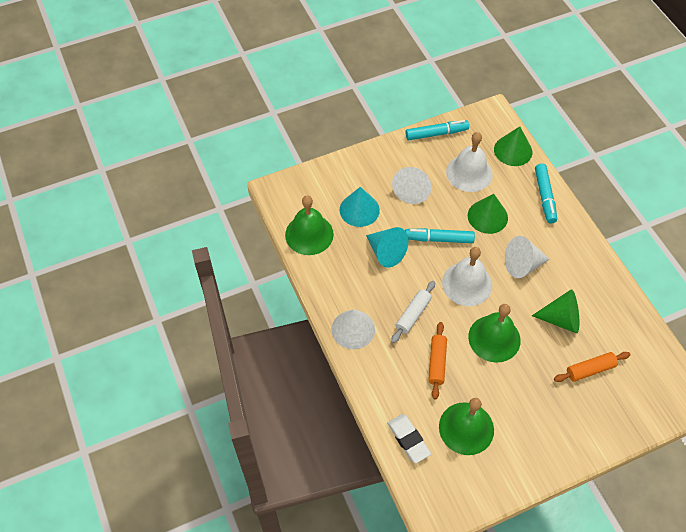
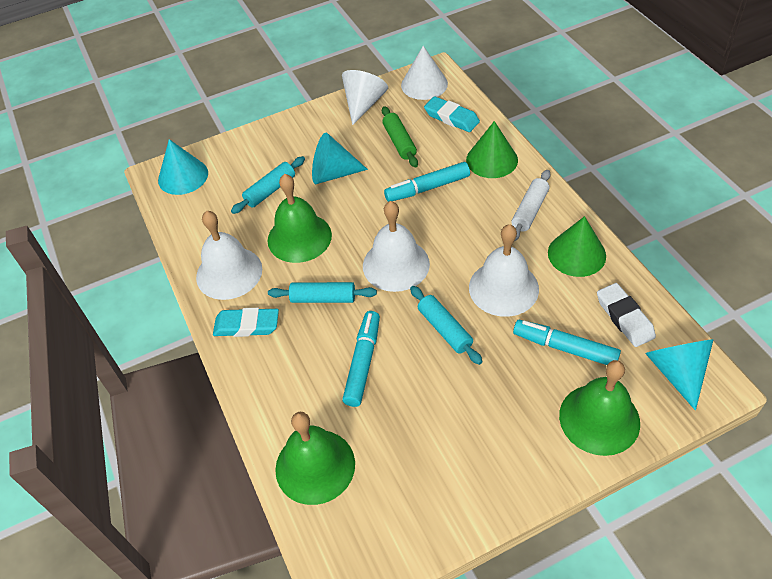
green cone: [468,194,508,234] [494,126,532,166] [532,289,579,333] = 3 -> [466,121,518,178] [548,216,606,277] = 2
green rolling pin: none = 0 -> [382,106,418,167] = 1
orange rolling pin: [428,322,447,400] [554,352,630,382] = 2 -> none = 0
turquoise cone: [339,187,380,227] [366,227,408,267] = 2 -> [158,139,208,195] [312,132,368,184] [645,339,714,411] = 3
turquoise eraser: none = 0 -> [213,308,279,337] [424,96,480,132] = 2
turquoise rolling pin: none = 0 -> [231,156,305,214] [268,282,377,303] [410,286,482,365] = 3
white bell: [442,247,492,306] [446,132,492,192] = 2 -> [196,211,262,300] [363,201,430,292] [469,224,539,317] = 3
white cone: [331,309,375,349] [392,167,431,204] [505,236,550,278] = 3 -> [342,70,388,125] [401,46,448,100] = 2

